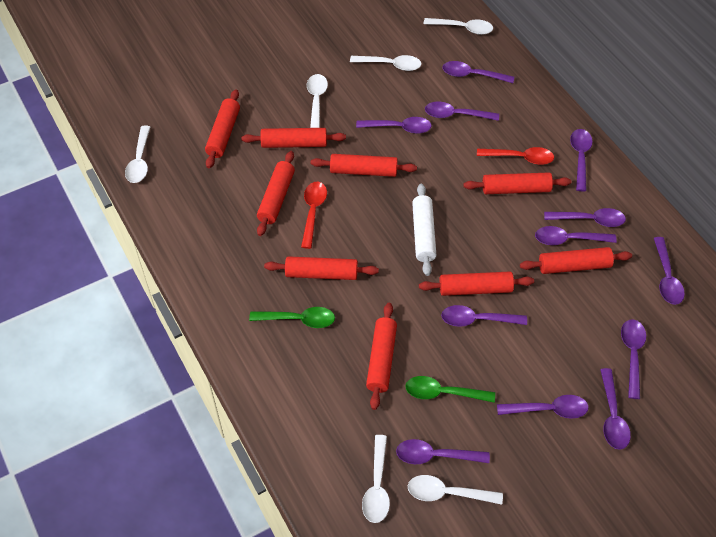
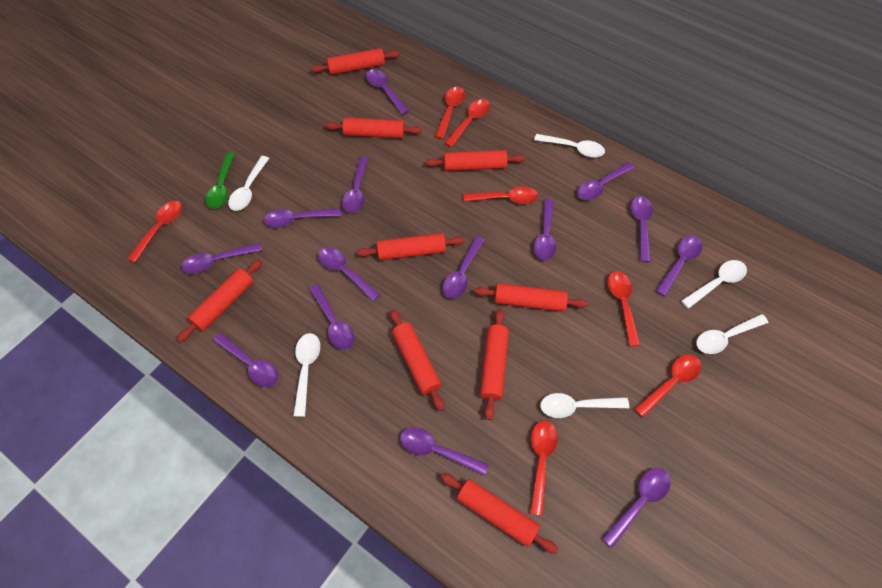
green spoon: [249,307,335,328] [405,376,495,403] = 2 -> [206,152,235,209] = 1
purple spoon: [356,117,432,134] [396,439,490,464] [425,102,499,121] [441,305,527,327] [443,61,514,83] [497,395,589,419] [535,226,617,245] [544,208,626,227] [570,129,593,192] [600,368,631,450] [621,319,646,399] [654,237,685,305] = 12 -> [182,243,262,274] [213,333,279,387] [264,208,341,228] [309,284,354,350] [318,247,381,301] [342,157,369,213] [366,69,409,115] [400,427,489,476] [442,236,484,299] [533,199,556,260] [577,162,635,200] [602,468,671,548] [631,196,653,262] [656,236,702,297] = 14
red spoon: [301,182,327,249] [477,147,554,165] = 2 -> [127,201,182,263] [435,87,465,139] [445,99,490,147] [463,187,538,204] [530,421,558,516] [608,271,640,347] [635,355,701,417] = 7
white rolling pin: [412,184,437,276] = 1 -> none = 0

